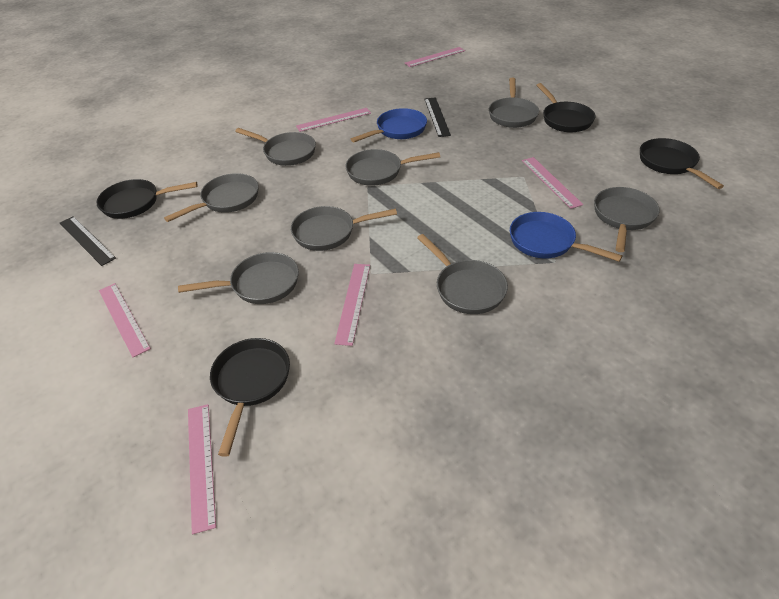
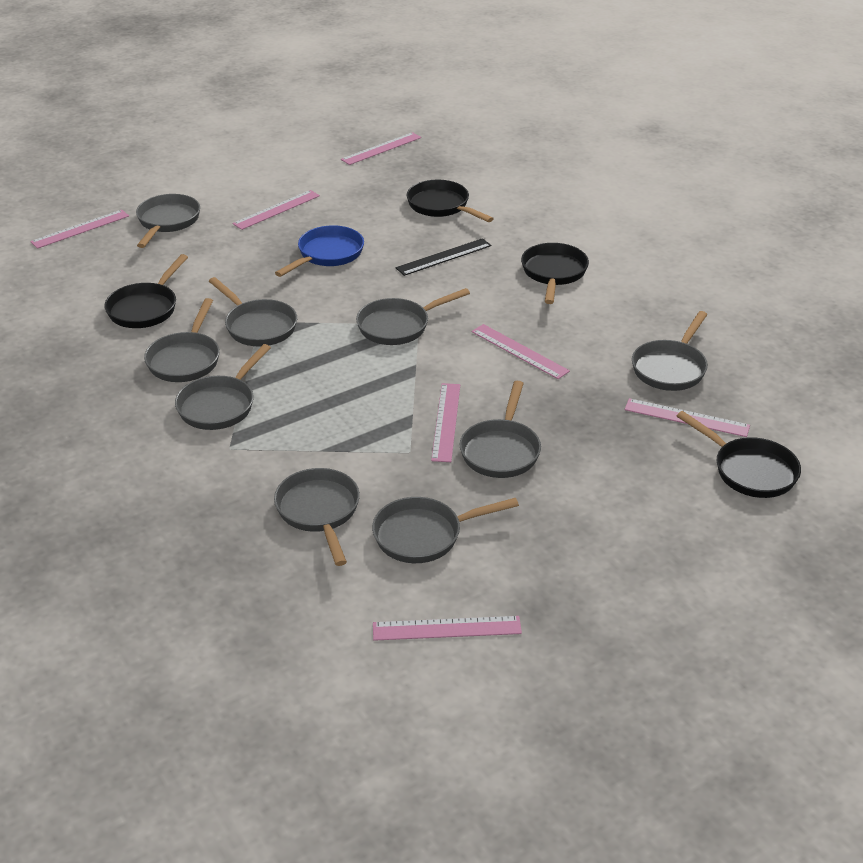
black ruler: [60,216,116,266] [424,97,451,137] = 2 -> [396,238,492,276] = 1
blue pan: [351,108,427,142] [510,212,623,262] = 2 -> [275,225,364,277] = 1
grey pan: [164,173,259,222] [178,252,299,304] [235,128,316,166] [291,206,397,251] [346,149,440,186] [417,234,508,314] [489,77,539,128] [594,187,660,252] = 8 -> [136,194,200,248] [144,298,220,382] [175,344,271,430] [209,277,297,346] [274,468,360,566] [356,288,470,345] [372,497,519,563] [460,381,541,478] [632,311,708,391] = 9
pink ruler: [99,283,151,357] [188,404,216,534] [296,108,371,132] [334,264,370,346] [405,47,465,67] [522,157,583,209] = 6 -> [30,210,129,249] [232,190,320,230] [341,132,421,165] [373,616,522,641] [431,383,460,462] [472,324,570,379] [625,398,750,437] = 7

